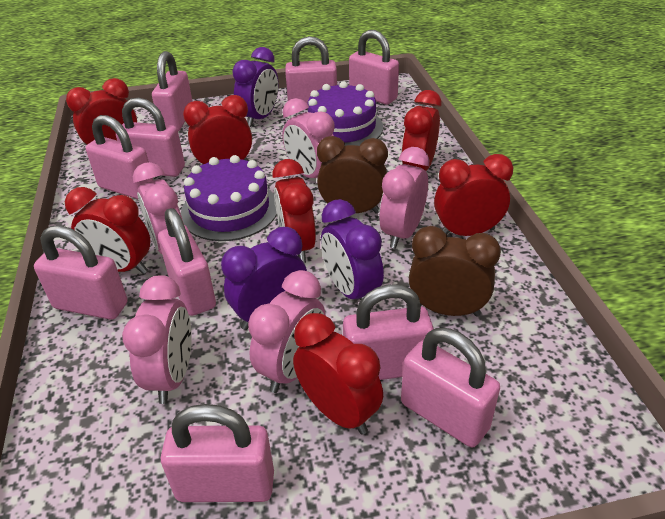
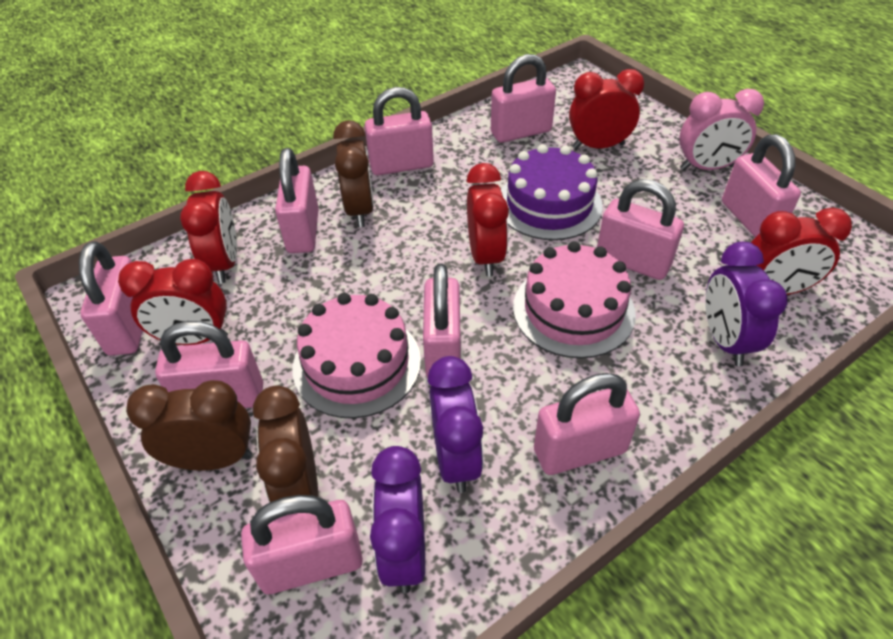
brown clock: [317,136,388,214] [409,226,501,317] = 2 -> [126,380,252,471] [253,386,318,502] [333,120,374,227] = 3
pink cake: none = 0 -> [292,293,421,418] [513,241,636,358] = 2
pink clock: [122,275,192,404] [133,162,184,254] [248,270,326,393] [283,98,335,178] [379,147,429,249] = 5 -> [679,89,764,171] = 1
purple cake: [181,155,277,241] [307,81,383,146] = 2 -> [501,144,603,240] = 1
red clock: [65,187,151,274] [66,78,137,145] [183,95,252,165] [272,159,316,263] [293,313,383,435] [401,90,441,171] [434,154,513,236] = 7 -> [118,259,228,345] [180,171,237,283] [467,163,509,276] [569,69,644,149] [751,207,852,295] = 5

